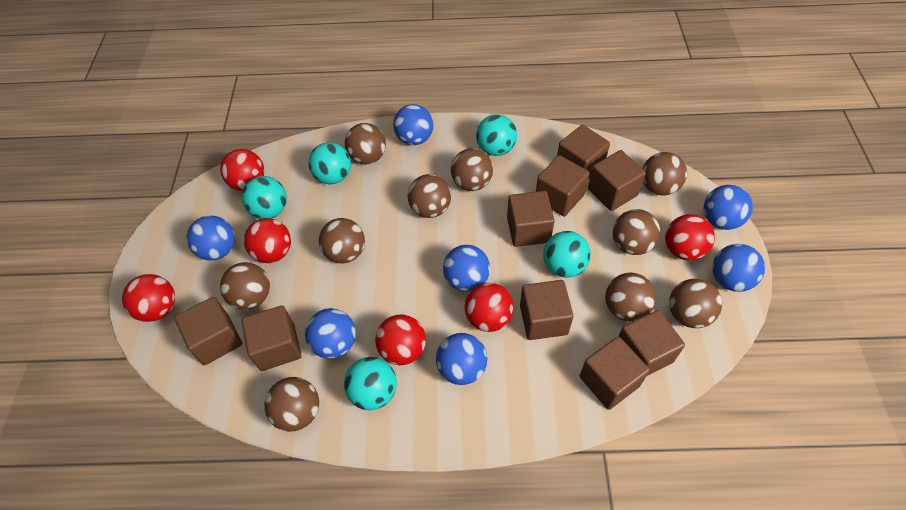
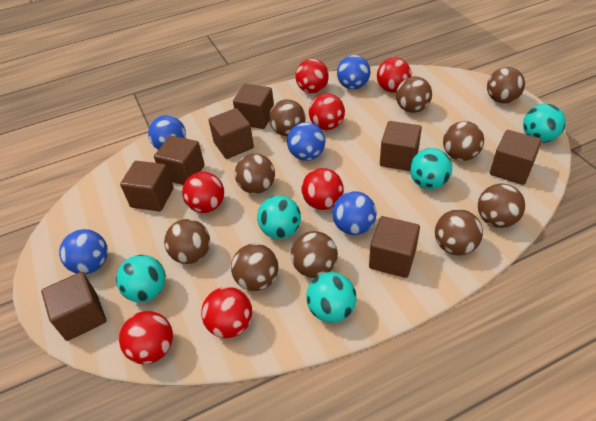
blue ball: [187,216,235,260] [305,308,356,359] [393,104,433,145] [436,333,487,385] [443,245,490,292] [704,185,753,230] [712,244,765,292] = 7 -> [59,229,108,274] [148,115,186,150] [287,122,325,161] [332,191,376,235] [337,55,370,90] = 5
brown cube: [174,297,242,365] [241,306,302,371] [507,191,555,247] [520,280,574,340] [536,155,590,217] [557,125,610,180] [580,337,650,410] [588,150,646,211] [618,310,685,376] = 9 -> [41,272,106,341] [120,161,174,212] [154,136,205,185] [209,108,254,159] [233,84,274,129] [369,216,420,278] [380,121,422,171] [490,130,542,185] = 8
red ball: [122,274,175,322] [220,149,264,191] [244,218,291,263] [375,314,426,365] [465,283,514,332] [665,214,715,261] = 6 -> [119,311,173,364] [182,172,224,213] [201,287,252,338] [295,59,329,93] [301,168,343,210] [309,93,345,130] [377,57,411,93] = 7

